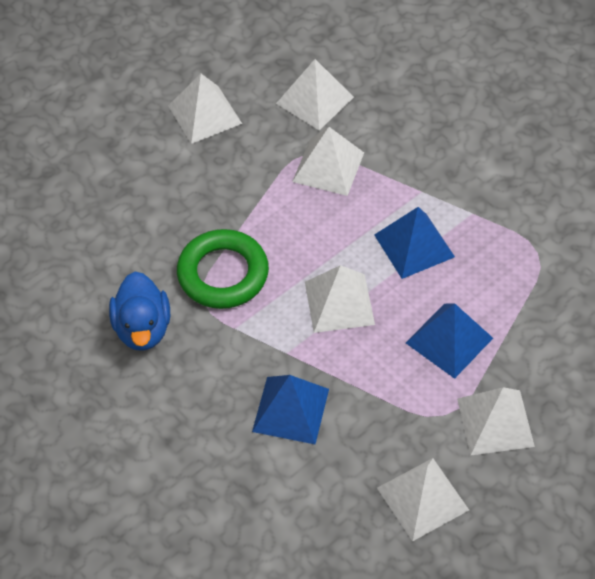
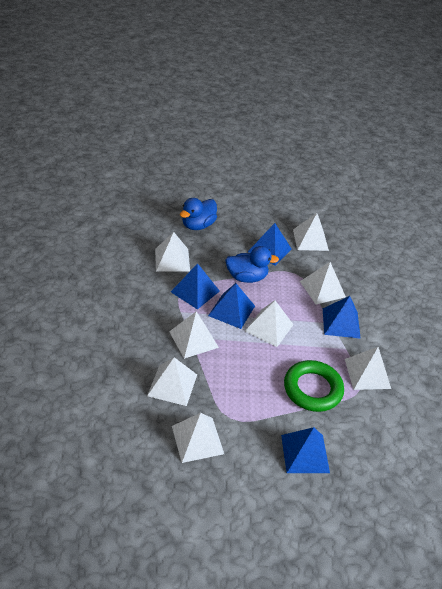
blue duck: [109,272,170,351] = 1 -> [180,198,217,230] [225,246,279,283] = 2
blue pyramid: [252,375,329,444] [374,207,455,279] [406,303,493,379] = 3 -> [171,263,220,310] [208,283,255,329] [248,223,292,266] [281,427,330,473] [323,296,361,339] = 5
white pyramid: [168,74,242,144] [276,59,354,130] [292,127,364,196] [305,265,375,333] [377,458,469,542] [457,387,535,456] = 6 -> [147,357,197,406] [155,232,190,272] [169,312,219,359] [172,413,224,463] [245,300,294,347] [293,213,329,251] [300,262,346,304] [345,347,391,390] = 8

